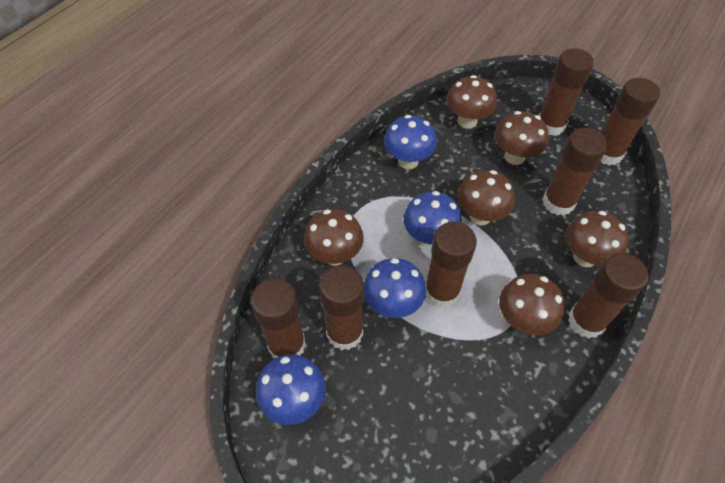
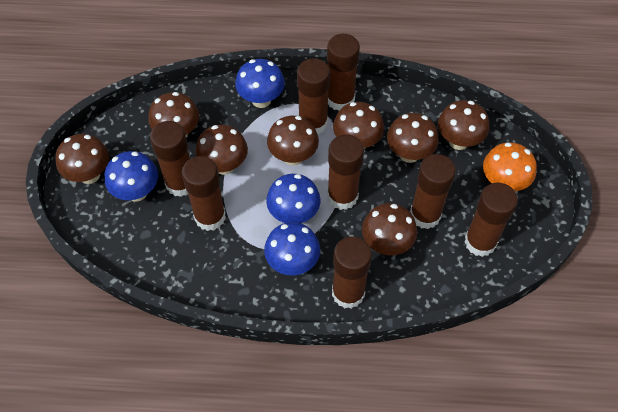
brown glue stick: [251,279,306,358] [319,265,364,350] [425,221,477,308] [539,48,594,136] [542,128,607,216] [568,253,649,338] [600,78,660,165] = 7 -> [150,121,190,197] [182,156,226,231] [297,58,330,135] [327,34,360,111] [327,134,364,210] [332,236,372,309] [410,154,456,229] [464,183,518,257] = 8
brown mushroom: [304,209,364,265] [447,75,497,129] [457,170,515,225] [495,111,549,165] [499,274,565,335] [566,211,629,267] = 6 -> [55,134,109,184] [148,92,199,138] [195,125,248,175] [267,116,319,166] [333,102,384,149] [362,203,417,255] [387,113,439,163] [438,100,489,150] = 8
orange mushroom: none = 0 -> [483,142,537,191] = 1

